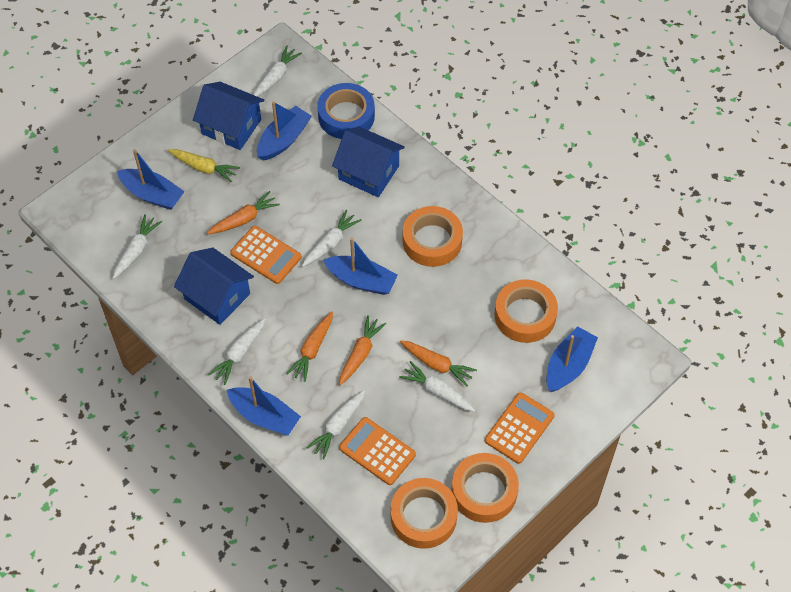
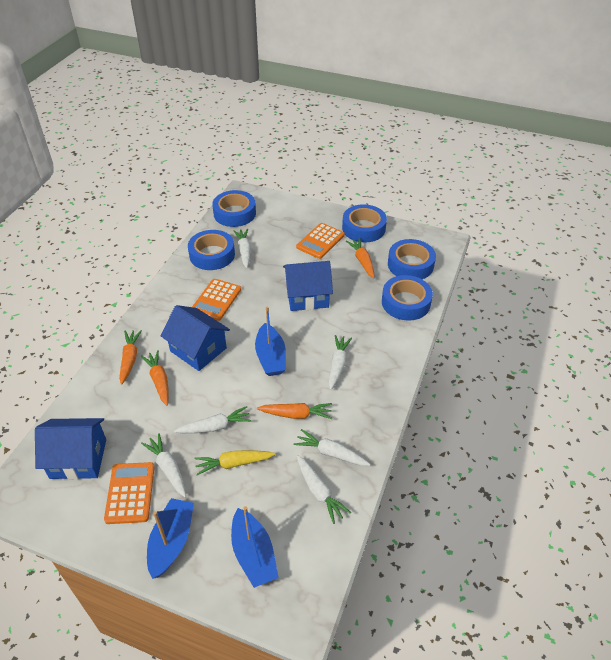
blue boat: [117,149,185,210] [227,376,301,436] [257,101,312,161] [323,238,398,295] [547,326,598,392] = 5 -> [147,498,194,579] [231,506,279,588] [255,306,286,376] = 3
blue tape: [317,83,375,139] = 1 -> [188,230,235,270] [212,190,256,227] [342,204,387,242] [382,275,433,321] [388,239,436,279] = 5
orange tape: [390,478,458,549] [403,206,463,267] [451,453,519,523] [495,279,558,343] = 4 -> none = 0

